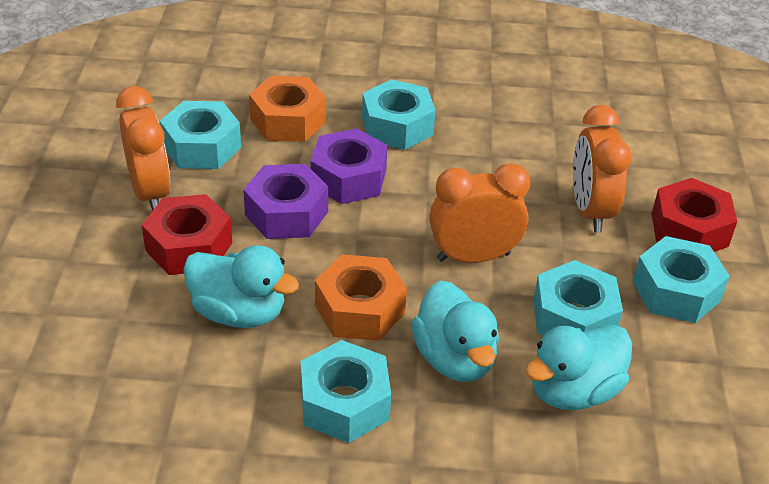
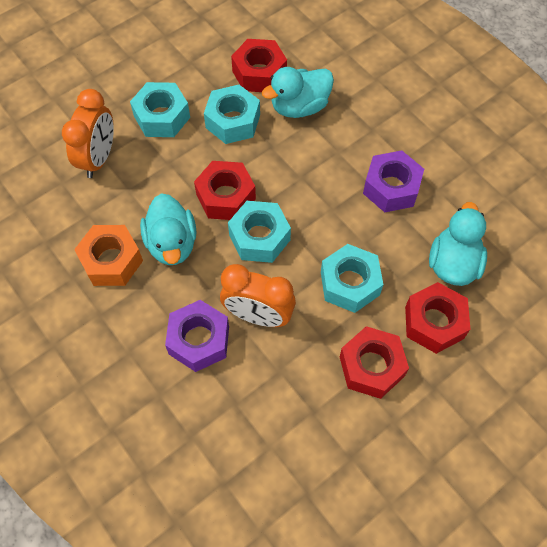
orange clock: [116,86,171,211] [429,163,530,263] [573,105,632,233] = 3 -> [62,89,114,178] [220,264,296,327] = 2
orange nut: [249,76,326,142] [315,254,407,341] = 2 -> [74,225,143,286] = 1
red nut: [142,194,232,275] [652,178,737,252] = 2 -> [194,161,256,220] [231,39,287,92] [340,326,409,399] [405,282,470,354] = 4
turquoise nut: [160,101,241,169] [301,340,391,443] [362,79,436,150] [533,260,623,336] [633,236,730,323] = 5 -> [130,82,190,137] [204,85,260,144] [228,201,291,263] [321,244,383,313] = 4

